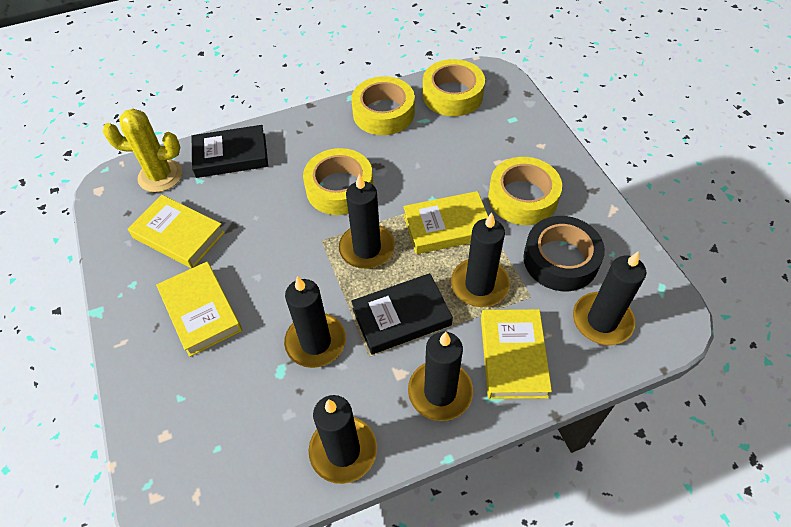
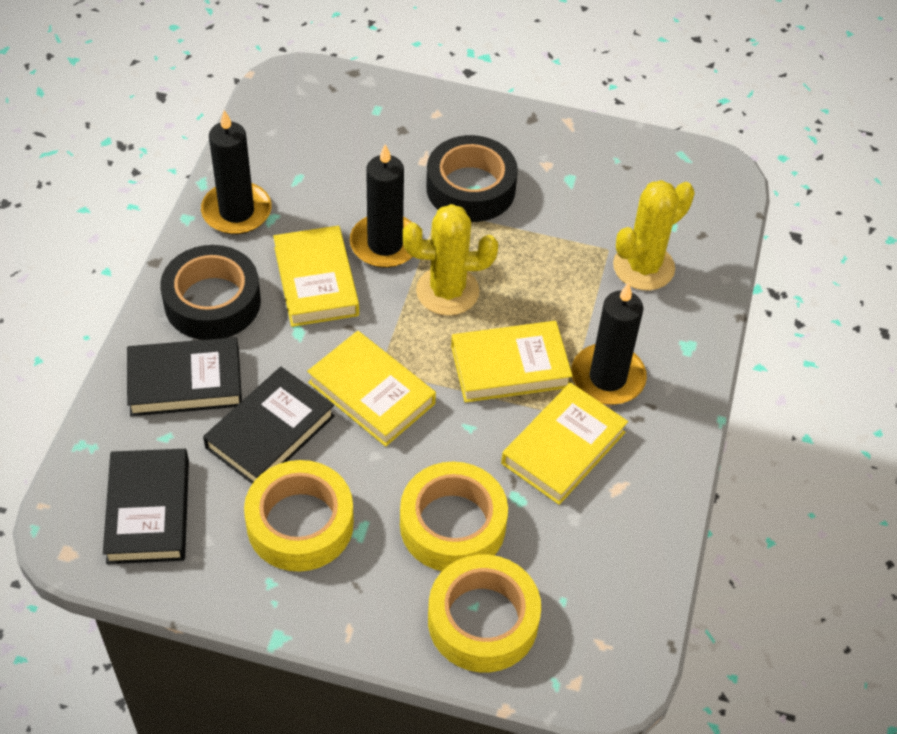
black book: [192,125,268,178] [351,273,453,355] = 2 -> [103,449,189,564] [127,337,242,416] [203,367,335,484] = 3
black candle: [284,276,346,368] [308,395,377,484] [339,173,395,269] [408,332,473,421] [451,213,510,307] [573,251,646,345] = 6 -> [201,110,272,235] [350,144,413,268] [571,283,647,405] = 3
black tape: [523,216,605,291] = 1 -> [160,245,261,340] [426,135,518,222] = 2
yellow cactus: [103,109,182,192] = 1 -> [403,204,498,316] [613,180,695,290] = 2
yellow tape: [303,148,373,215] [351,76,415,135] [423,59,485,116] [488,157,562,225] = 4 -> [244,460,354,572] [400,462,508,571] [428,554,541,672] = 3

